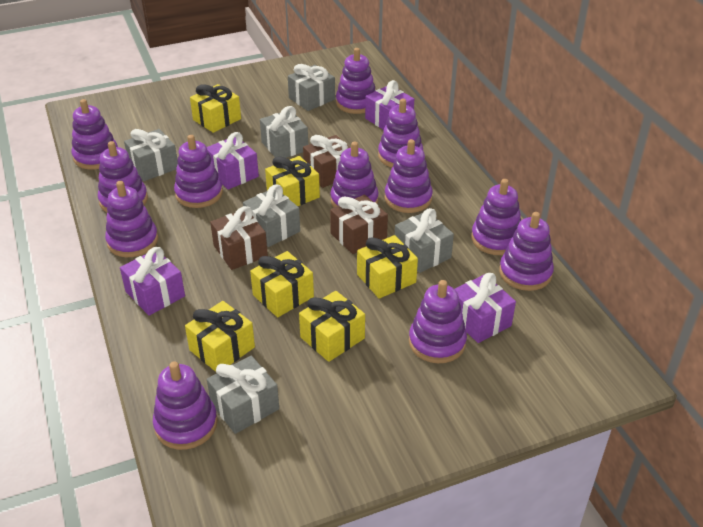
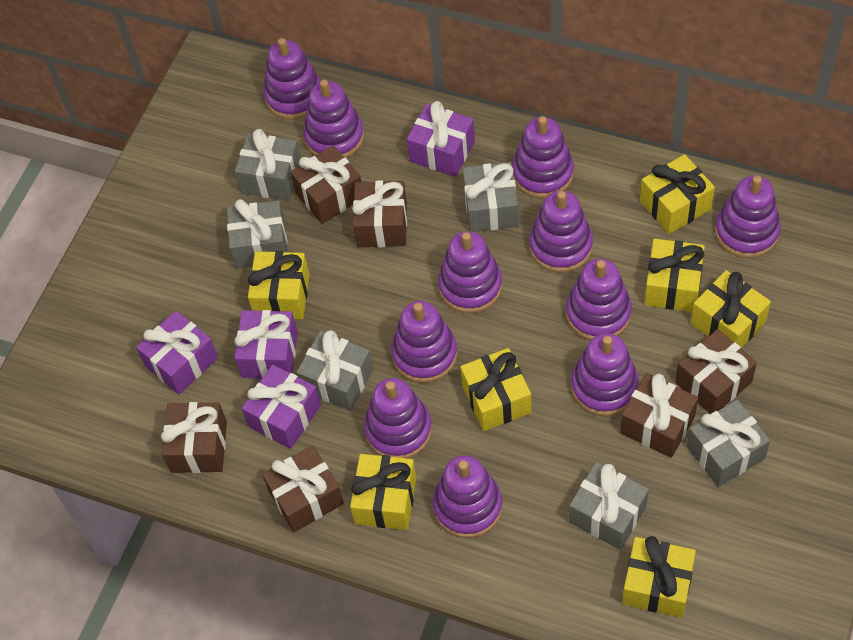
brown gift: [210,206,268,270] [303,135,350,188] [330,195,388,254] = 3 -> [161,402,227,473] [262,445,344,532] [290,146,361,224] [352,180,407,247] [620,373,698,458] [675,329,757,414] = 6
purple stacking toy: [72,99,118,170] [98,141,148,213] [105,181,158,257] [153,361,218,450] [174,135,223,208] [330,141,379,207] [336,48,376,114] [378,98,423,168] [384,139,433,213] [409,280,467,363] [471,179,521,255] [499,212,554,291] = 12 -> [263,38,321,120] [303,80,364,158] [364,378,432,458] [391,301,457,383] [432,455,502,538] [438,231,502,313] [512,116,574,198] [529,191,593,273] [566,259,632,340] [571,333,639,416] [715,175,781,258] = 11
yellow gift: [185,301,255,372] [190,84,241,133] [250,251,314,317] [265,156,320,206] [299,291,365,362] [357,235,418,299] = 6 -> [248,251,310,319] [350,454,416,530] [460,348,532,431] [622,536,696,618] [640,154,715,234] [644,239,705,312] [691,270,771,348] = 7

